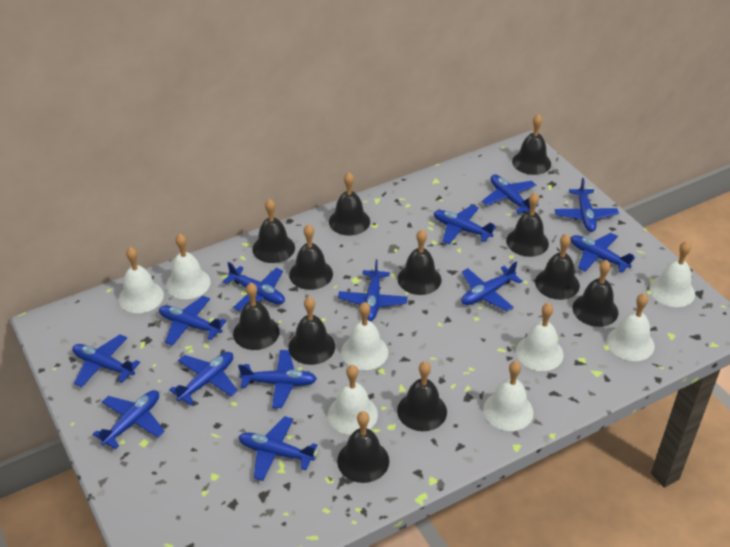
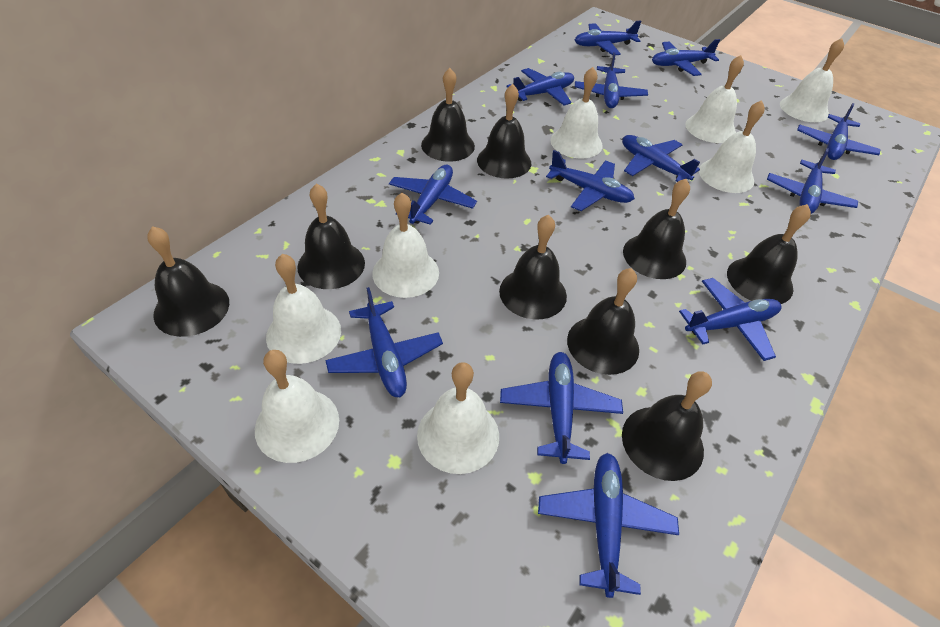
black bell: [233,283,280,350] [252,199,295,263] [288,297,335,365] [289,224,333,290] [329,172,370,236] [337,411,389,483] [397,230,441,295] [397,361,447,431] [506,193,549,257] [512,114,551,175] [535,234,580,300] [573,260,618,327] = 12 -> [147,226,229,337] [297,183,365,289] [421,68,475,162] [477,84,531,179] [499,214,567,319] [567,268,639,375] [622,371,712,481] [623,179,690,279] [727,204,811,304] = 9

